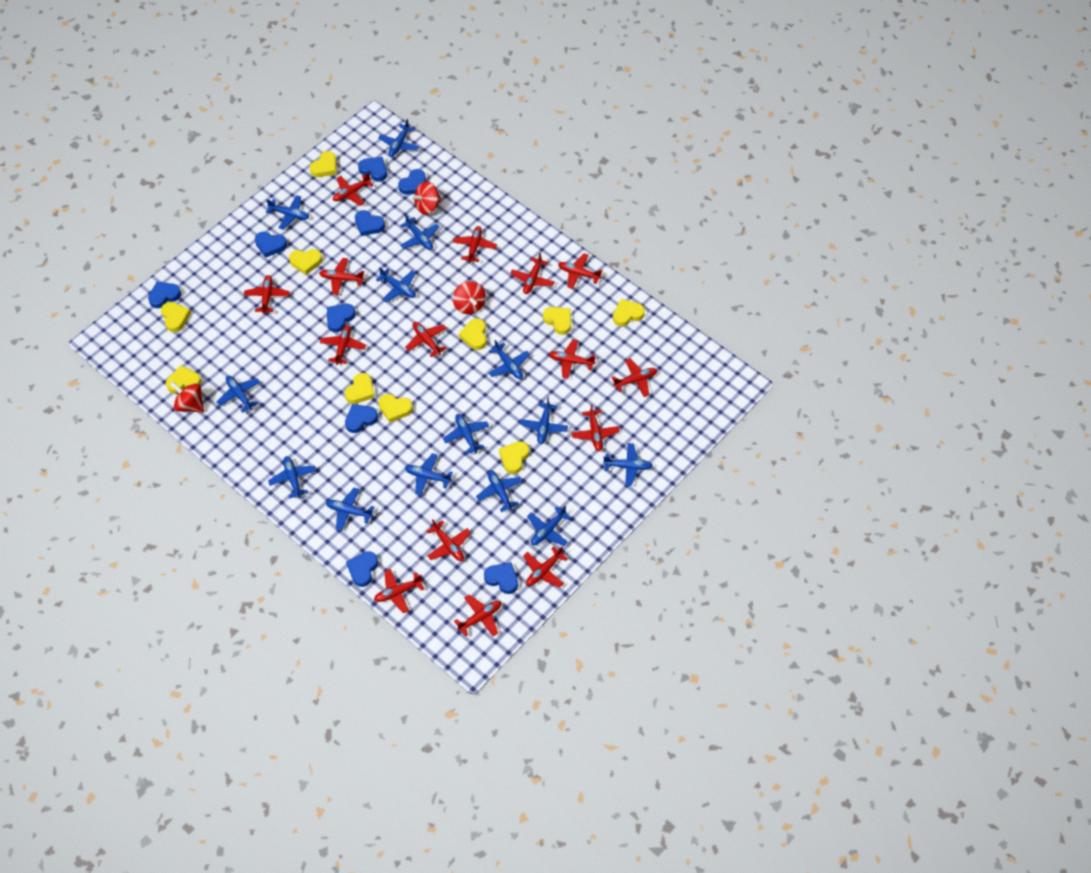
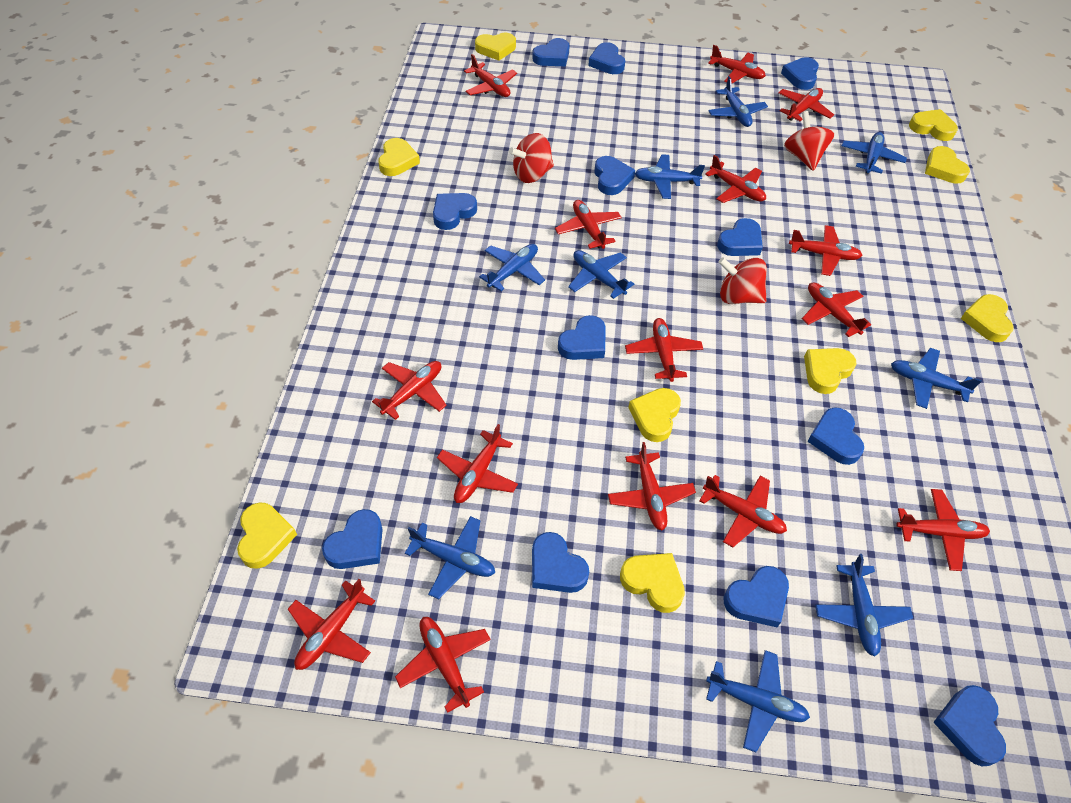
blue heart: [148,281,181,308] [255,232,287,258] [327,304,356,332] [345,404,378,433] [346,551,378,587] [355,210,385,236] [358,157,387,182] [398,169,426,195] [484,562,518,594] = 9 -> [322,509,383,569] [433,193,477,230] [532,38,570,66] [532,532,589,593] [558,315,605,360] [588,42,625,74] [594,156,635,195] [717,218,763,256] [723,566,789,627] [781,57,819,90] [807,407,864,465] [933,685,1006,766] = 12
blue plane: [217,376,261,413] [266,195,309,230] [268,456,317,499] [326,488,374,531] [376,267,416,302] [378,119,419,157] [400,214,440,250] [405,453,453,496] [443,414,489,454] [476,470,523,512] [489,340,530,379] [520,397,568,444] [527,506,571,546] [603,443,653,486] = 14 -> [405,516,495,599] [479,244,545,291] [568,250,634,299] [635,154,705,199] [706,650,810,753] [708,76,768,127] [815,554,913,657] [842,132,907,174] [891,348,982,409] = 9
yellow heart: [161,302,191,332] [166,365,201,393] [289,249,322,275] [310,151,337,177] [345,373,375,404] [378,394,413,423] [459,318,487,350] [499,441,529,474] [543,307,571,335] [613,299,645,326] = 10 -> [237,502,297,569] [378,138,420,176] [475,33,516,61] [620,553,685,613] [628,388,681,442] [804,348,856,394] [909,109,958,141] [925,146,970,184] [961,294,1014,342] = 9

